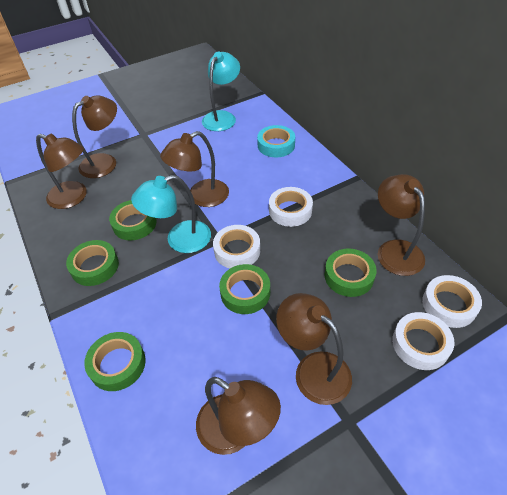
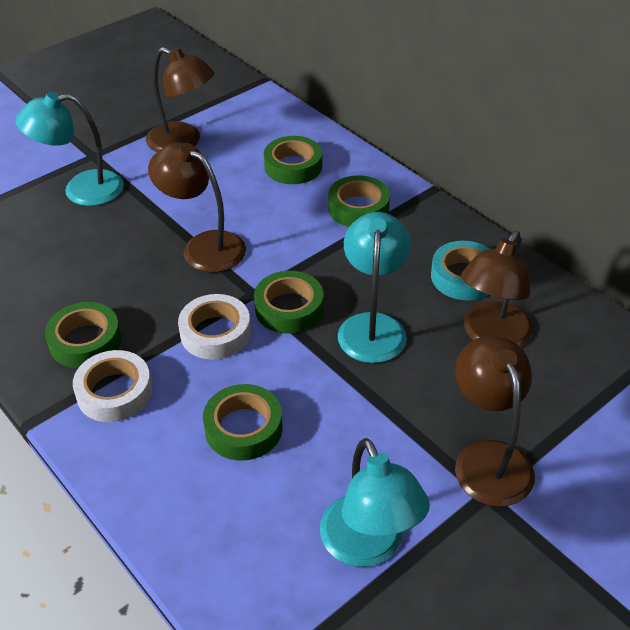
brown lamp: [36,133,87,209] [72,95,117,178] [160,131,229,207] [196,377,281,455] [276,293,352,405] [378,174,425,276] = 6 -> [146,47,214,152] [148,142,246,273] [455,336,535,507] [461,231,533,347] = 4
turquoise lamp: [131,175,211,253] [202,52,240,131] = 2 -> [16,92,124,206] [320,438,430,567] [338,212,411,363] = 3
white tape: [213,225,260,268] [269,187,313,227] [392,312,454,370] [422,275,482,328] = 4 -> [73,350,152,422] [178,294,251,360] = 2

